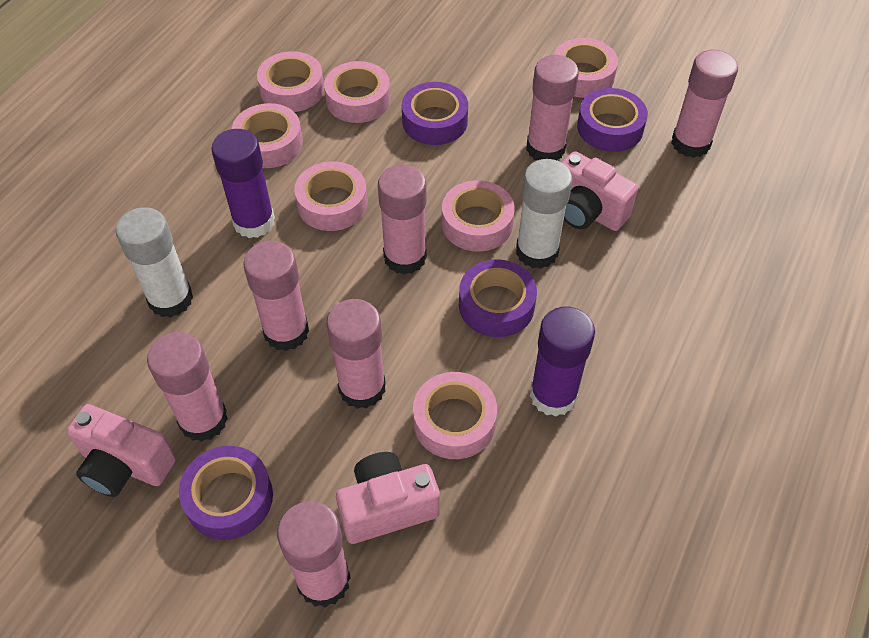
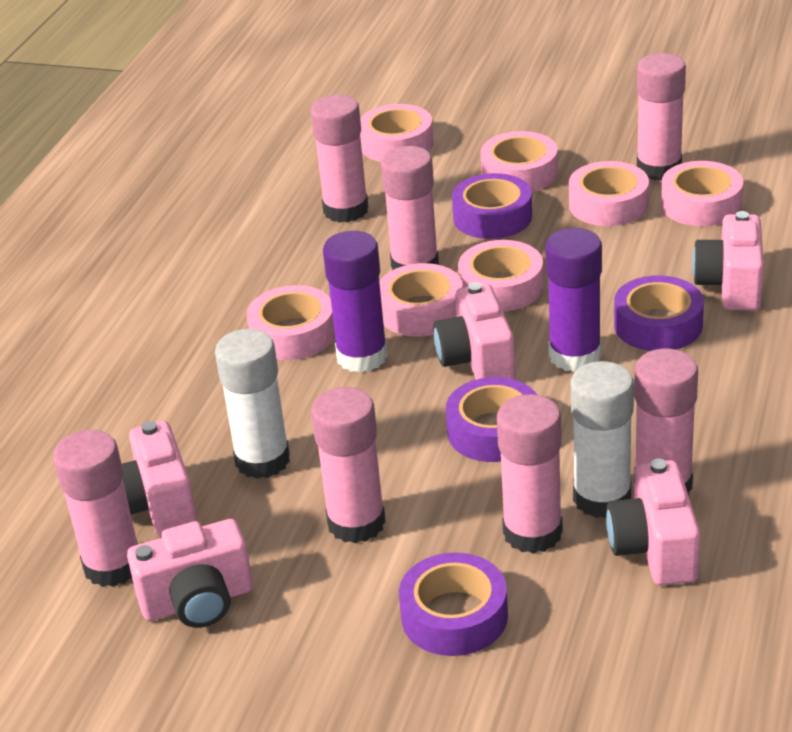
pink camera: [67,404,176,497] [336,452,440,544] [562,151,638,231] = 3 -> [122,421,198,537] [127,519,253,628] [433,282,515,380] [606,459,700,585] [692,211,764,311] = 5

